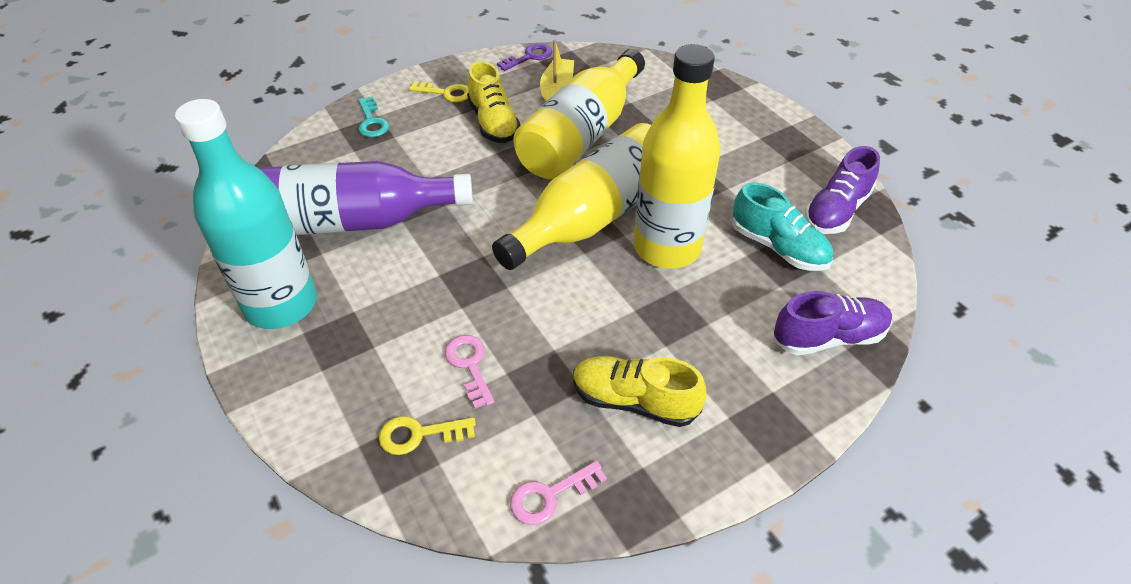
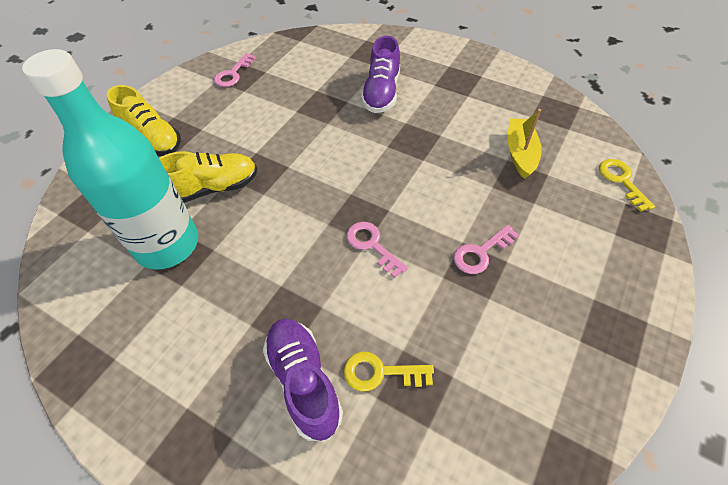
pink key: [445,335,494,409] [510,461,607,525] = 2 -> [214,53,256,87] [347,222,408,278] [454,225,519,274] = 3
purple bottle: [259,161,473,235] = 1 -> none = 0
purple key: [497,44,552,71] = 1 -> none = 0
turquoise key: [358,97,389,137] = 1 -> none = 0
turquoise shoe: [732,182,833,271] = 1 -> none = 0
yellow bottle: [492,123,651,270] [513,49,645,179] [634,44,721,269] = 3 -> none = 0

